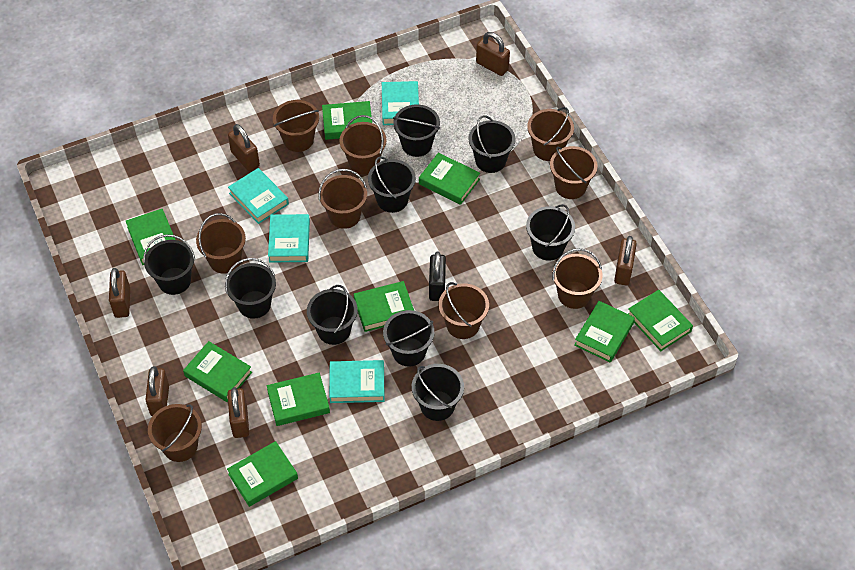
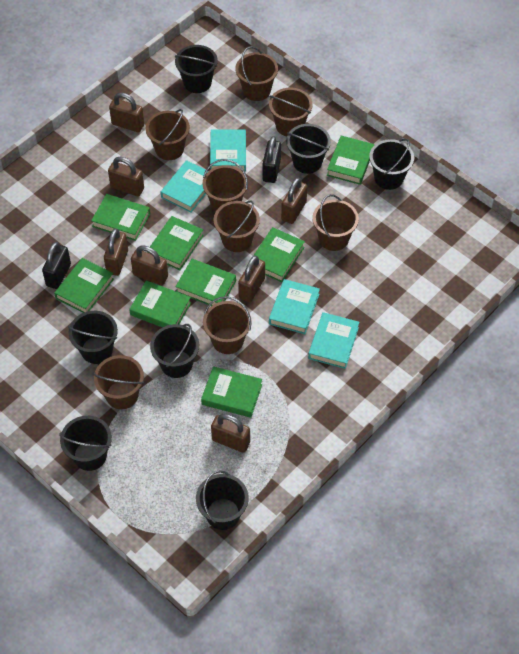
black bucket: [143,234,195,295] [225,258,276,319] [307,285,358,345] [368,156,416,213] [383,310,434,367] [393,104,440,157] [412,364,464,421] [469,115,515,173] [526,204,575,261] = 9 -> [59,416,112,471] [68,311,118,364] [150,324,199,378] [175,45,218,93] [196,470,249,530] [286,124,331,174] [369,138,414,190] = 7
black padlock: [429,252,446,301] = 1 -> [42,242,71,289] [263,136,281,183] = 2
brown bucket: [148,404,202,462] [196,213,246,274] [273,100,319,152] [318,169,367,229] [339,115,387,174] [439,282,489,339] [527,107,574,161] [550,146,598,199] [552,248,603,309] = 9 -> [93,355,144,409] [146,109,190,160] [202,159,248,212] [203,296,252,354] [213,201,260,252] [235,46,278,101] [269,88,312,136] [312,194,359,251] = 8
brown padlock: [109,268,130,318] [145,366,169,416] [227,387,249,438] [228,124,260,171] [476,32,510,76] [614,236,637,285] = 6 -> [104,228,128,276] [108,156,144,196] [109,92,144,132] [131,245,168,285] [211,414,250,453] [238,255,265,302] [281,178,307,224] = 7
green book: [126,209,176,265] [183,341,252,402] [227,441,298,507] [267,373,330,426] [322,101,372,140] [354,281,414,332] [419,153,480,205] [574,301,635,363] [628,290,693,351] = 9 -> [54,258,114,313] [91,194,150,241] [129,280,191,328] [150,216,204,270] [175,259,236,306] [201,366,262,418] [253,227,305,282] [327,135,374,185] = 8

